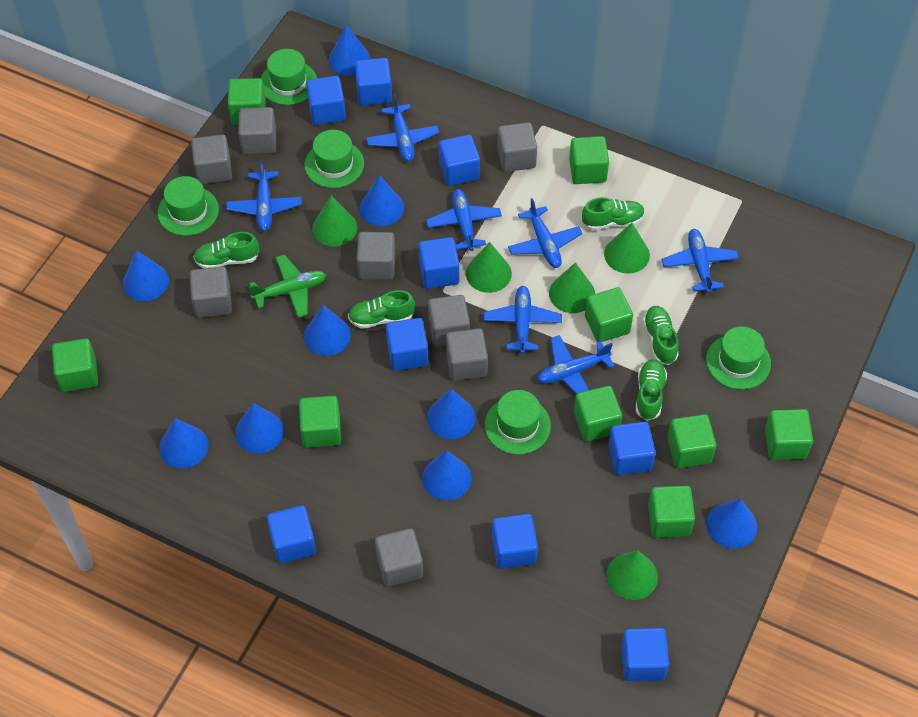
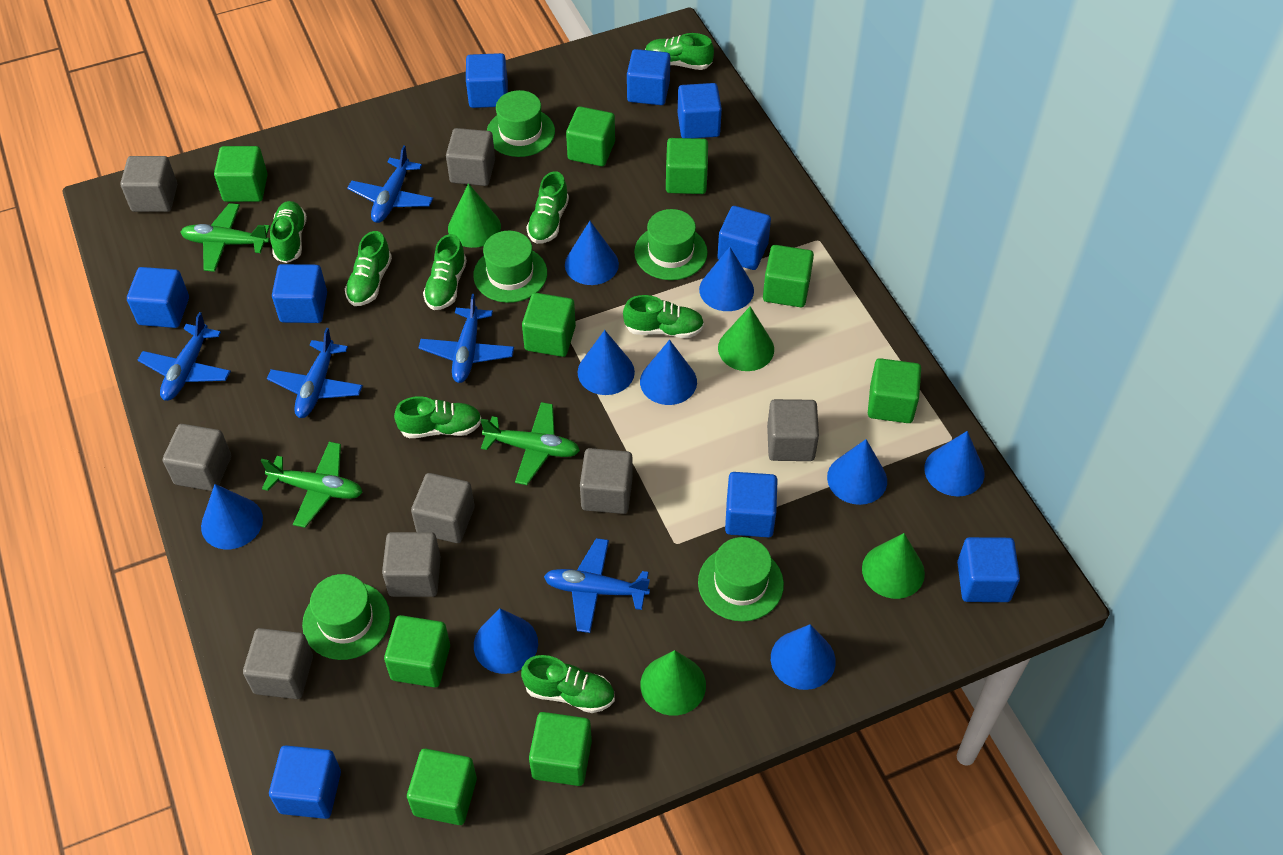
blue plane: [226,160,302,231] [366,94,439,162] [426,189,502,251] [483,286,562,354] [508,198,583,268] [537,335,615,394] [662,229,739,293] = 7 -> [138,312,231,401] [267,328,363,418] [347,145,434,223] [419,294,514,383] [544,538,650,633] = 5
green cone: [312,196,357,246] [466,242,512,293] [549,262,595,313] [604,223,650,274] [607,550,658,600] = 5 -> [448,183,501,248] [640,650,706,716] [718,306,774,371] [862,533,925,599] = 4
green plane: [249,254,326,318] = 1 -> [180,203,270,272] [261,442,363,528] [480,402,580,485] = 3
green shoe: [193,232,259,269] [348,290,415,329] [582,197,645,230] [636,359,667,421] [643,306,679,365] = 5 -> [270,201,307,263] [345,231,392,306] [394,396,482,438] [423,234,467,310] [521,655,615,713] [526,171,569,244] [623,295,704,338] [645,33,714,70] = 8

